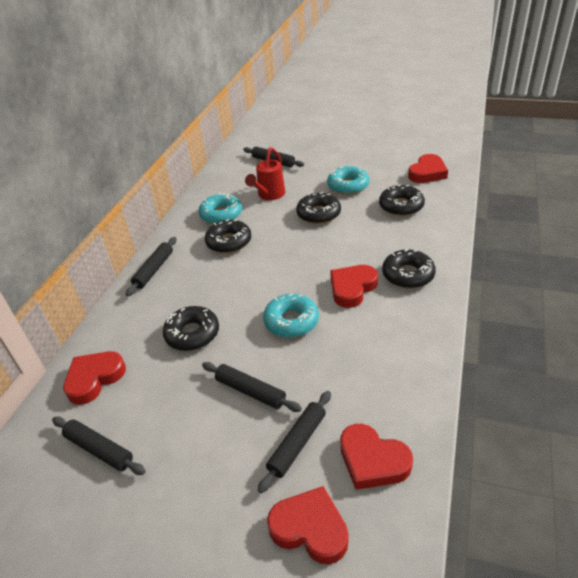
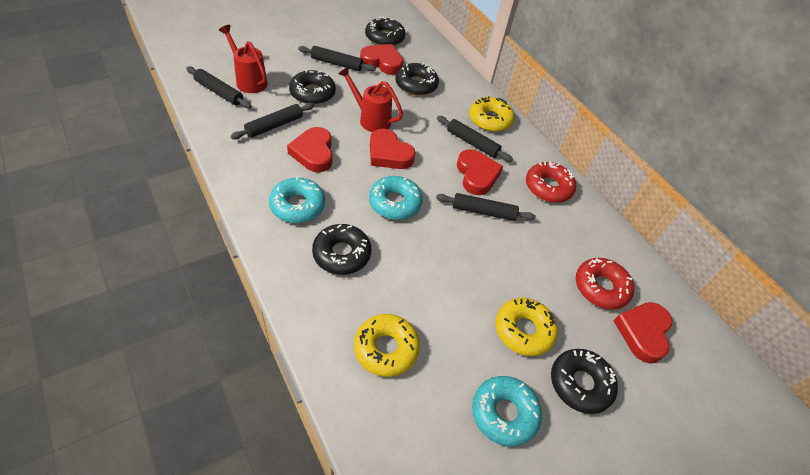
red donut: none = 0 -> [526,162,576,203] [576,258,634,310] = 2
red watering can: [245,147,285,200] = 1 -> [219,25,268,93] [338,66,403,132] = 2
yellow donut: none = 0 -> [354,314,420,377] [469,96,515,132] [495,298,558,356] = 3

